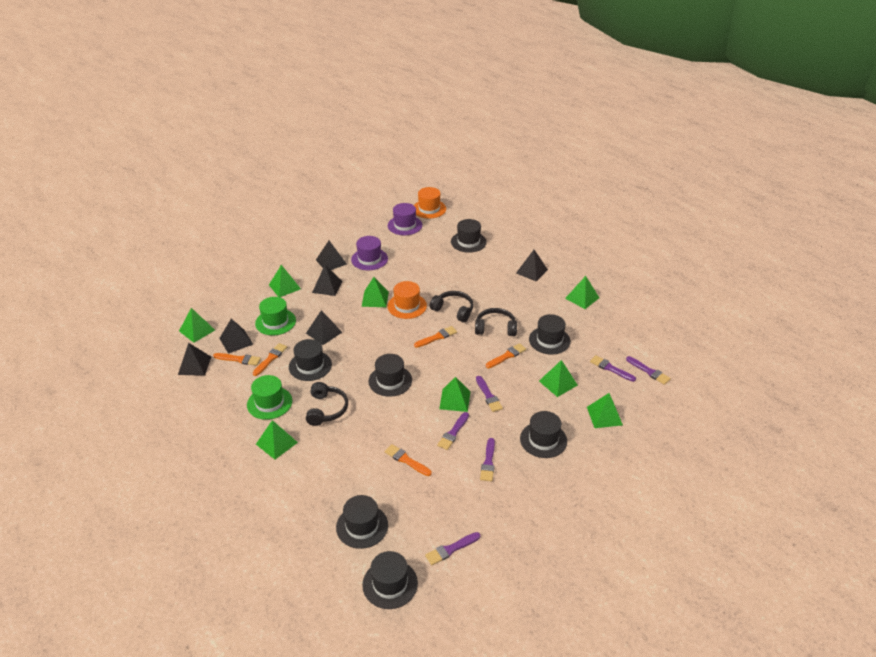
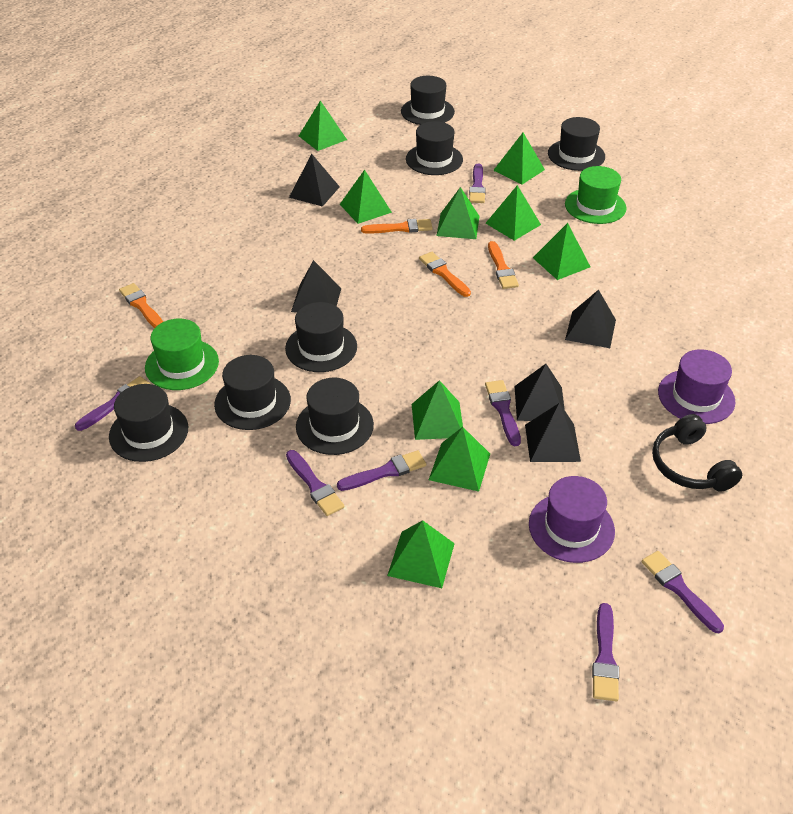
black headphones: [306,382,348,426] [430,291,473,322] [475,308,517,336] = 3 -> [652,414,742,491] = 1
black pyramid: [178,343,211,376] [219,319,253,354] [306,310,342,345] [312,265,342,296] [316,241,347,270] [516,250,548,282] = 6 -> [289,154,340,207] [291,260,341,313] [514,364,565,421] [525,403,581,462] [565,290,616,348] = 5
green pyramid: [179,308,215,343] [256,420,298,460] [269,265,301,297] [362,277,389,307] [439,377,471,412] [539,360,578,397] [565,276,599,309] [587,393,623,428] = 8 -> [299,100,347,151] [340,170,392,224] [387,520,455,588] [412,380,463,440] [429,427,490,492] [436,187,480,239] [486,185,541,241] [493,133,545,184] [533,223,590,280] = 9
orange brush: [213,353,261,366] [253,343,287,376] [384,444,432,476] [414,326,457,348] [486,343,526,368] = 5 -> [119,283,163,328] [361,219,433,234] [419,252,471,297] [488,241,519,289] = 4
orange hat: [387,281,427,319] [414,187,446,219] = 2 -> none = 0
purple brush: [425,532,480,565] [437,412,469,450] [476,376,503,412] [480,438,495,482] [590,355,636,382] [626,356,671,385] = 6 -> [75,376,151,431] [286,450,345,516] [337,450,426,491] [469,164,486,203] [485,380,521,446] [592,603,619,701] [642,551,724,633] = 7

